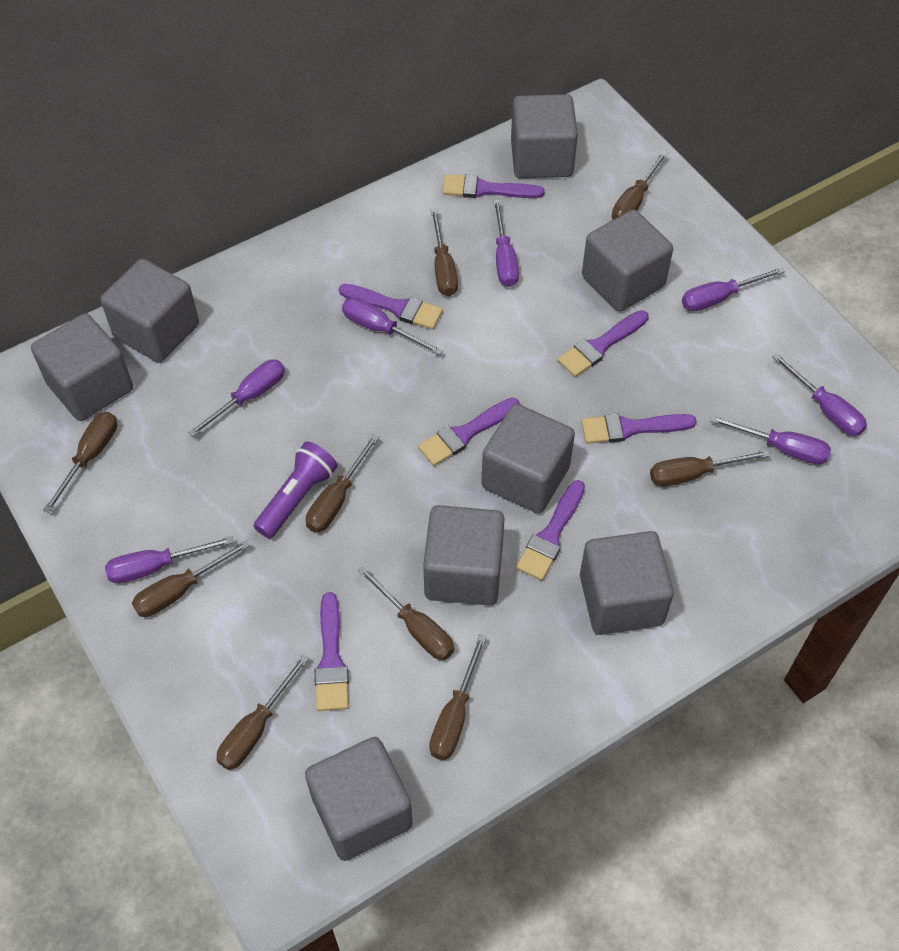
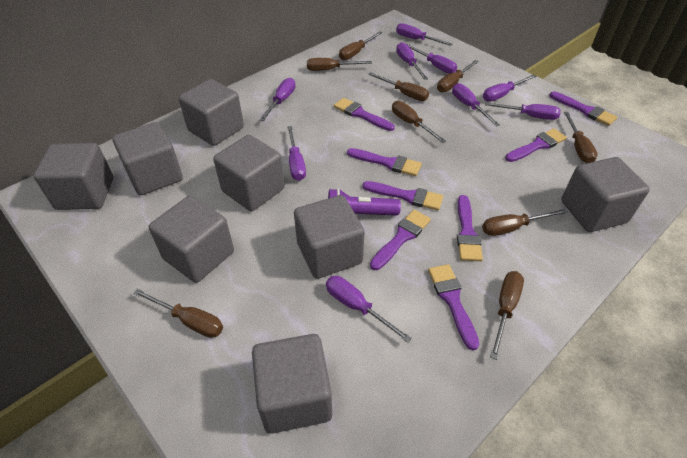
purple brush: [315,592,349,711] [339,284,443,330] [418,397,520,466] [442,174,545,198] [516,480,585,580] [557,310,649,377] [581,413,697,444] = 7 -> [334,98,395,131] [347,148,422,176] [363,181,443,210] [370,210,431,270] [428,264,480,351] [457,195,483,261] [505,128,567,162] [549,91,617,126] = 8
purple screwdriver: [105,536,234,583] [188,360,285,437] [342,297,443,355] [493,200,519,287] [682,267,785,311] [710,415,831,464] [772,353,867,436] = 7 -> [260,78,296,121] [287,126,306,181] [326,276,412,343] [396,23,452,46] [396,42,428,80] [407,44,457,74] [452,83,500,126] [483,74,537,101] [485,102,561,120] = 9

